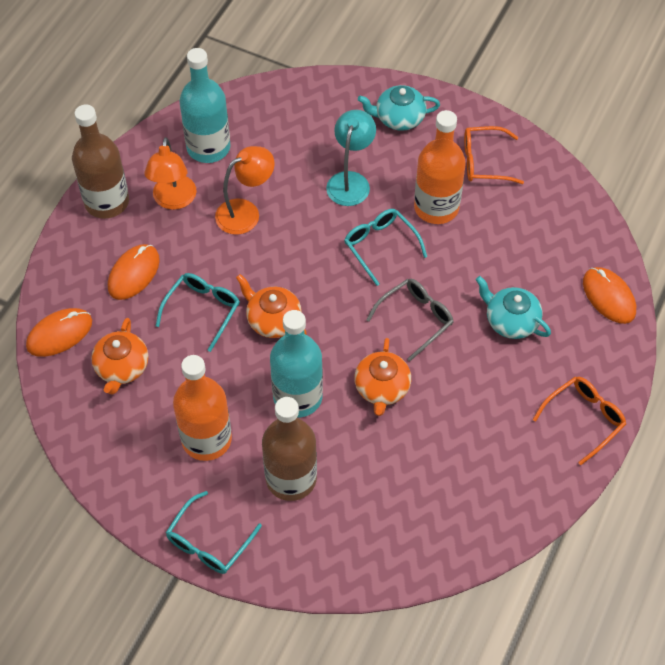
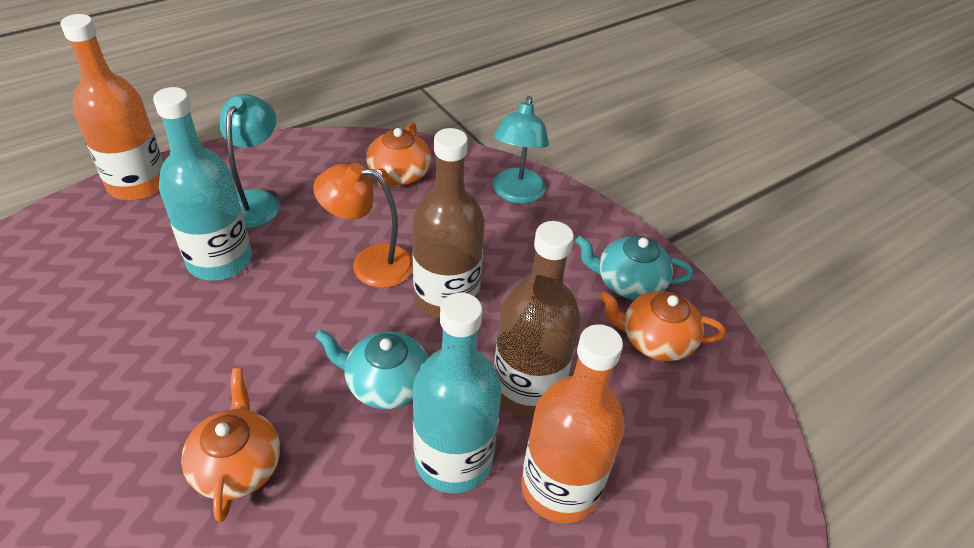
grey glasses: [366,278,453,361] = 1 -> none = 0
orange glasses: [464,126,524,184] [532,377,626,465] = 2 -> none = 0
orange lamp: [144,137,196,210] [215,146,275,235] = 2 -> [313,163,413,288] = 1
orange mouse: [26,308,92,357] [108,244,160,300] [583,267,636,324] = 3 -> none = 0
turquoise glasses: [156,273,240,352] [166,491,262,574] [344,209,427,286] = 3 -> none = 0
turquoise lamp: [326,110,376,206] = 1 -> [220,94,280,229] [493,96,549,204] = 2

